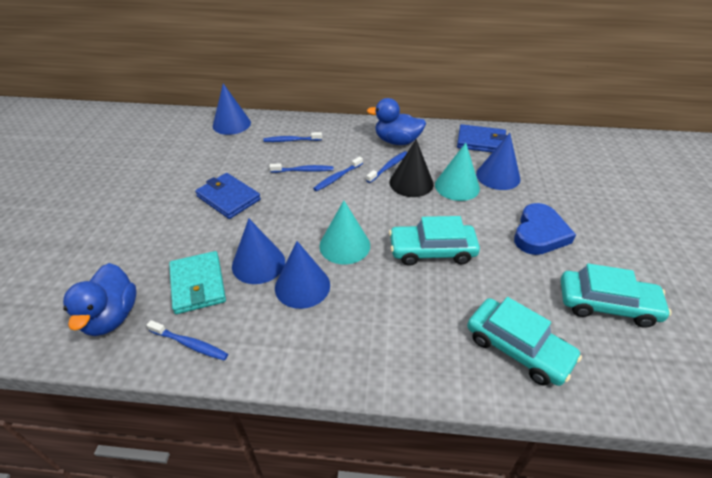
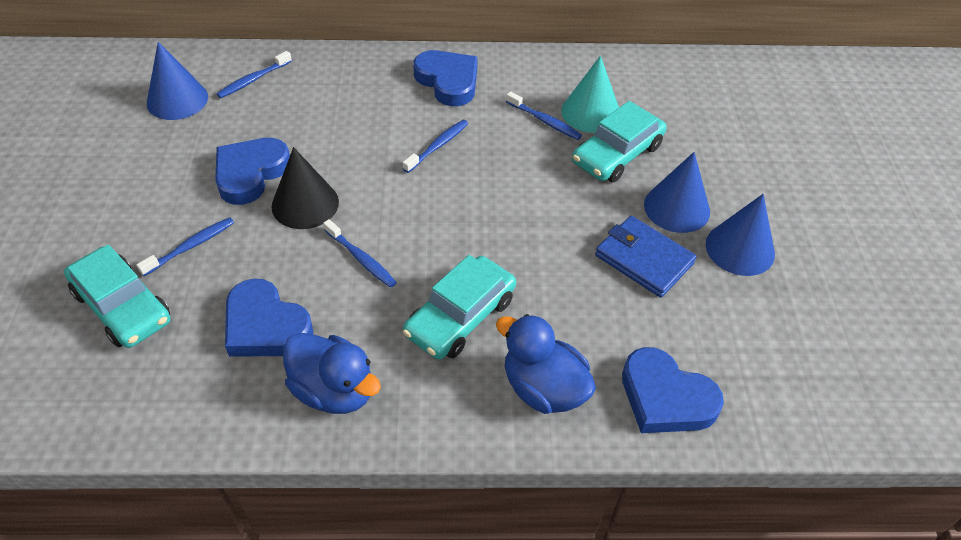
blue cone: [213,83,251,135] [232,218,285,284] [275,241,330,309] [476,133,521,190] = 4 -> [147,42,208,120] [644,152,710,233] [706,194,775,276] = 3
blue heart: [514,203,576,255] = 1 -> [215,138,290,205] [225,278,313,357] [413,50,478,106] [622,347,724,433] = 4
blue wallet: [195,173,261,219] [457,124,507,153] = 2 -> [595,216,697,298] = 1
turquoise cone: [319,200,370,265] [435,143,480,201] = 2 -> [561,56,619,133] = 1
turquoise wallet: [169,251,226,314] = 1 -> none = 0

